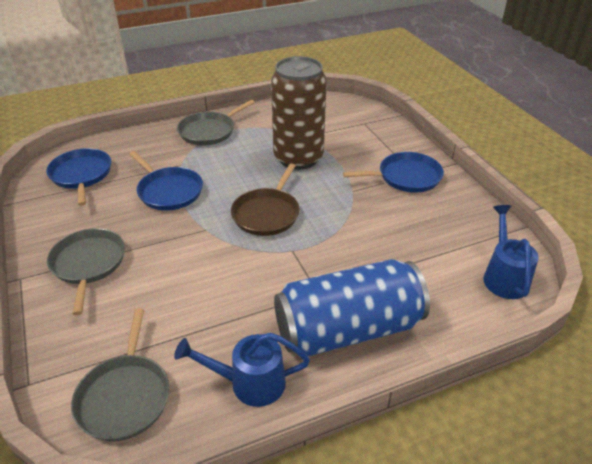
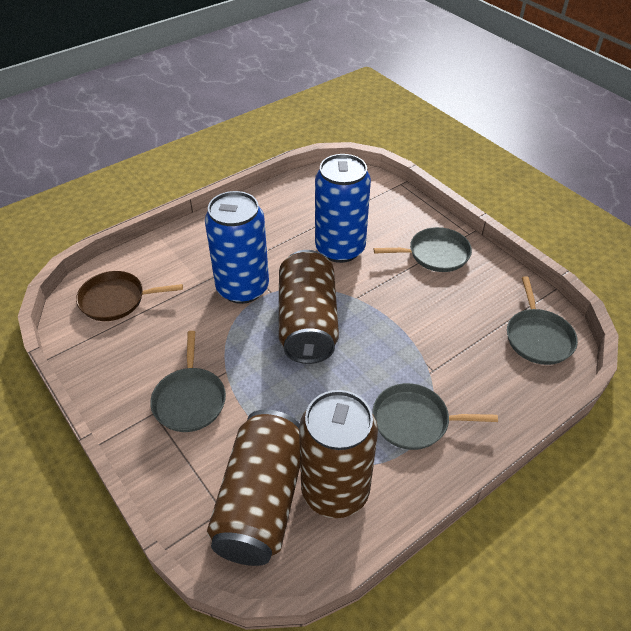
blue can: [274,259,430,356] = 1 -> [205,191,269,304] [315,154,371,263] = 2
blue pan: [46,148,111,206] [129,151,203,211] [343,152,444,193] = 3 -> none = 0
blue watering can: [174,333,310,407] [483,205,539,299] = 2 -> none = 0
brown can: [271,56,327,169] = 1 -> [207,410,300,566] [279,250,339,364] [299,390,378,518] = 3
grey pan: [47,228,125,315] [71,308,170,441] [177,100,255,145] = 3 -> [150,331,226,432] [372,383,498,450] [374,227,472,272] [507,276,578,365] = 4

